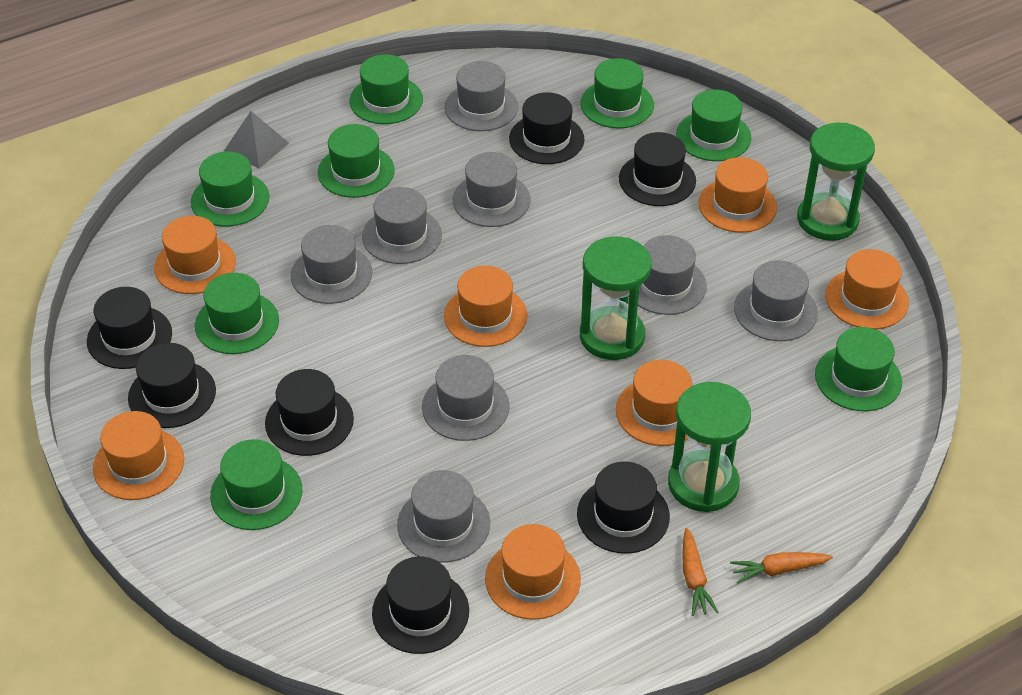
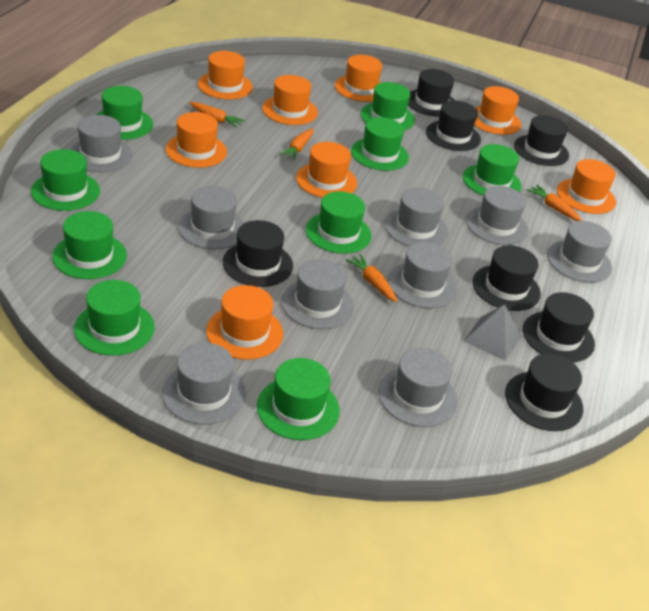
green hat: [191,152,270,227] [195,273,279,354] [210,439,302,530] [318,124,395,198] [350,54,423,124] [580,58,654,129] [676,90,752,161] [815,327,902,411] = 8 -> [31,149,100,211] [52,211,127,279] [74,280,155,356] [97,86,153,140] [257,358,340,440] [306,191,372,254] [351,117,409,171] [360,82,415,130] [463,144,521,196] = 9
green hourglass: [580,237,652,360] [668,382,751,512] [797,123,875,241] = 3 -> none = 0
grey hat: [291,225,373,304] [362,187,442,264] [397,470,490,563] [422,355,510,441] [444,61,518,131] [452,152,531,227] [638,235,707,315] [734,260,818,341] = 8 -> [69,115,133,172] [162,343,246,425] [178,186,245,249] [281,259,354,329] [378,348,458,427] [384,188,448,246] [388,242,457,308] [466,186,528,245] [547,221,612,283] = 9
orange carrot: [682,528,718,616] [730,552,833,584] = 2 -> [189,102,245,128] [280,129,314,160] [345,254,398,303] [527,185,582,221] = 4
orange hat: [93,411,184,500] [154,216,236,294] [444,266,527,347] [485,524,581,620] [616,360,692,446] [698,157,777,233] [825,249,909,329] = 7 -> [165,112,227,168] [198,51,253,99] [206,285,283,360] [262,75,318,125] [296,142,357,198] [335,55,382,102] [474,86,521,135] [557,159,616,214] = 8

